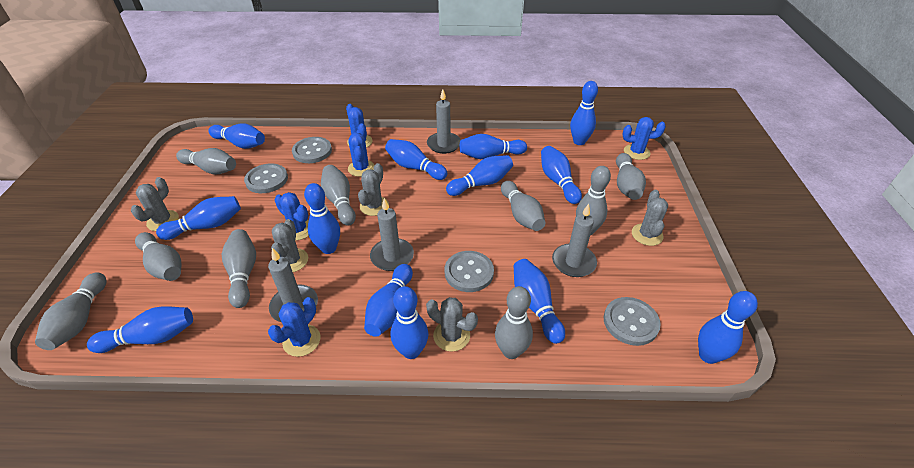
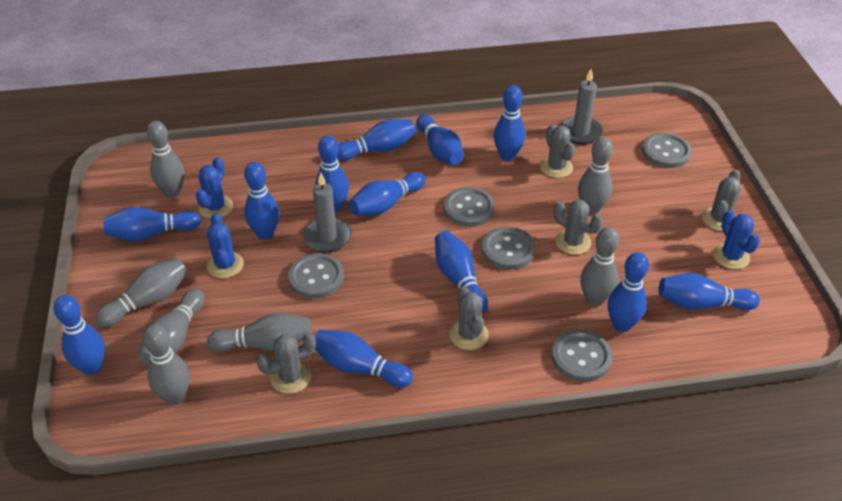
blue bowling pin: [87,306,193,353] [156,196,241,240] [209,123,265,149] [304,183,340,254] [364,264,413,337] [385,139,447,180] [391,286,428,359] [446,155,513,196] [459,134,527,159] [514,259,565,344] [541,146,582,204] [570,81,598,145] [698,291,758,364] = 13 -> [53,295,105,375] [103,207,201,241] [244,162,279,240] [315,135,349,213] [315,330,413,388] [337,119,416,161] [349,172,426,215] [416,114,464,165] [435,231,488,313] [494,85,525,161] [608,252,649,332] [658,273,760,310] = 12
blue cactus: [268,297,321,357] [275,192,309,241] [346,104,373,148] [348,133,375,177] [622,117,666,160] = 5 -> [196,157,233,219] [207,213,244,278] [713,211,760,270] = 3
grey bowling pin: [35,272,106,350] [135,232,181,281] [176,148,236,174] [222,229,256,308] [321,165,356,226] [495,286,533,359] [501,181,545,231] [576,166,611,235] [616,153,646,200] = 9 -> [95,258,188,328] [139,289,205,366] [143,324,190,405] [146,121,185,198] [207,313,312,352] [578,137,613,215] [580,227,619,307] = 7
grey button: [244,163,288,193] [292,137,332,163] [445,251,494,292] [604,297,661,346] = 4 -> [288,253,344,299] [444,187,495,227] [481,227,536,270] [552,329,612,382] [642,133,692,168] = 5
grey candle: [268,248,318,322] [370,198,414,271] [427,89,461,154] [552,204,597,277] = 4 -> [303,172,351,252] [560,69,603,144] = 2

